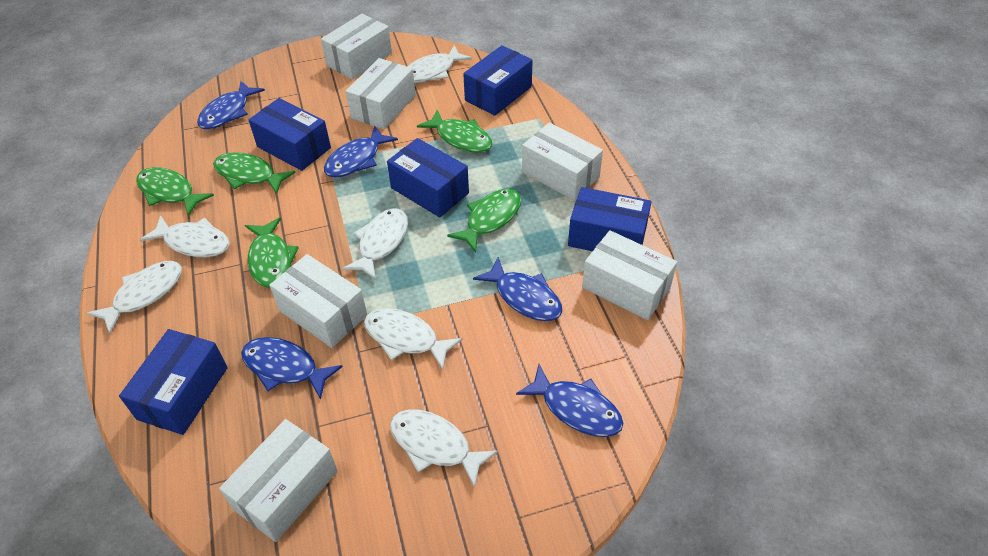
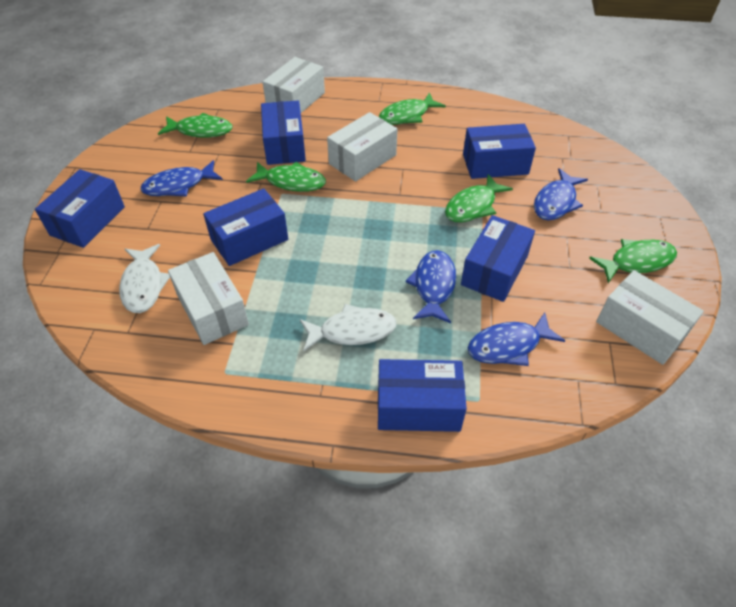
blue box: [119,329,228,435] [249,98,331,171] [387,138,469,217] [463,45,533,116] [568,187,652,251] = 5 -> [35,169,125,248] [203,188,288,266] [261,101,306,165] [378,359,467,432] [461,215,535,302] [463,124,536,179] = 6
blue fish: [197,81,265,130] [241,337,343,400] [324,125,398,177] [473,257,562,321] [516,364,623,437] = 5 -> [140,160,223,196] [406,250,456,323] [468,312,565,366] [534,168,588,220] = 4
white box: [219,419,338,542] [269,254,367,348] [321,14,392,80] [345,58,416,130] [522,123,603,201] [582,230,677,320] = 6 -> [168,252,249,345] [262,57,325,113] [327,112,397,182] [596,270,704,365] = 4
white fish: [87,261,182,334] [140,215,230,257] [342,208,408,280] [364,308,463,370] [390,410,498,488] [407,45,472,83] = 6 -> [119,244,170,313] [300,304,397,351] = 2

